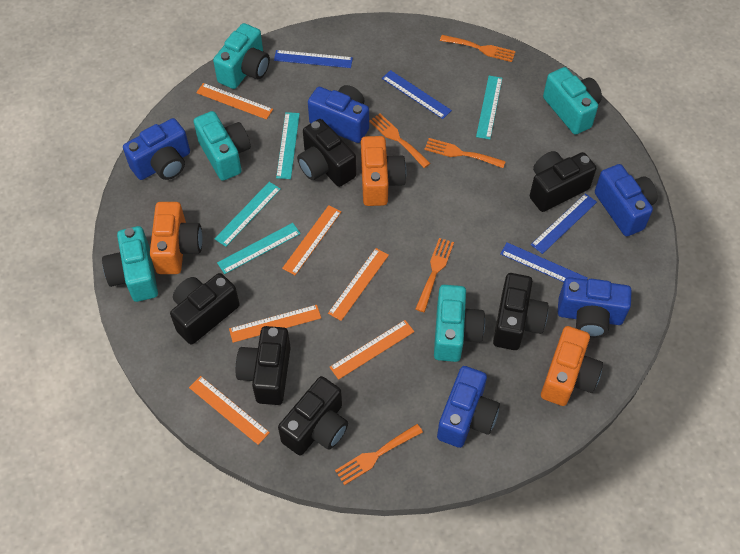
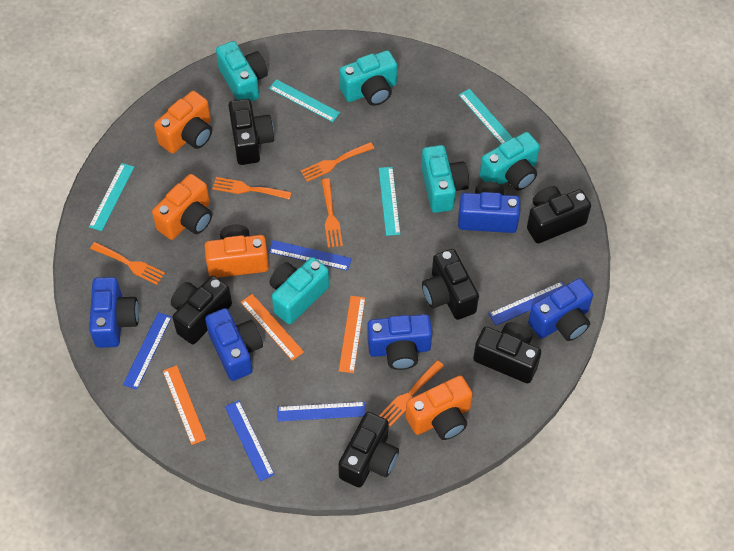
blue ruler: [274,50,353,68] [382,70,452,119] [500,242,588,282] [531,193,597,254] = 4 -> [123,312,172,390] [225,400,275,481] [269,240,352,271] [277,402,366,422] [489,281,565,326] = 5
orange camera: [150,202,203,274] [361,136,406,206] [541,326,603,406] = 3 -> [152,174,212,240] [154,91,212,153] [205,225,269,278] [406,376,473,440] = 4
orange ruler: [189,376,270,445] [196,83,273,120] [229,305,321,343] [282,205,341,275] [328,248,389,321] [329,320,414,380] = 6 -> [163,365,206,445] [241,294,304,361] [339,296,365,373] = 3

